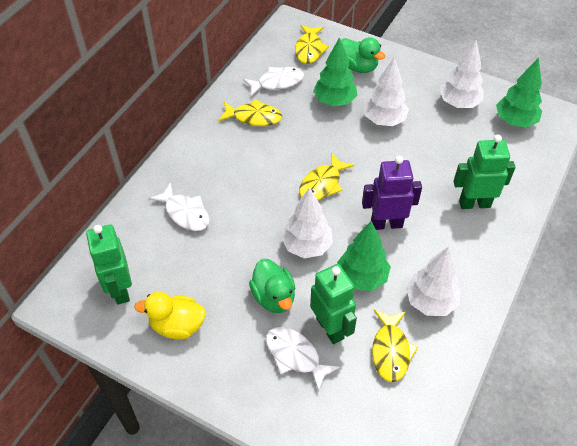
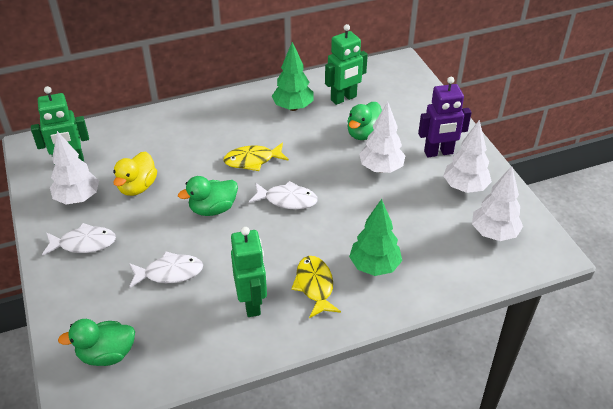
green duck: [249,259,295,313] [341,37,386,73] = 2 -> [58,319,135,366] [178,176,238,216] [347,102,382,140] = 3
green tree: [313,37,357,106] [337,221,391,291] [496,58,542,127] = 3 -> [272,42,314,111] [349,199,402,276] = 2
yellow fish: [218,99,282,126] [295,25,329,64] [299,153,354,200] [372,310,418,382] = 4 -> [223,142,289,171] [291,256,341,318] = 2

